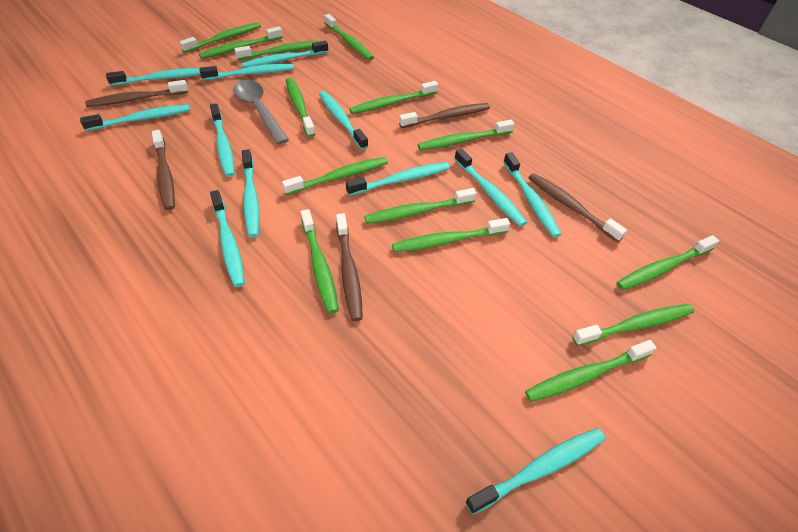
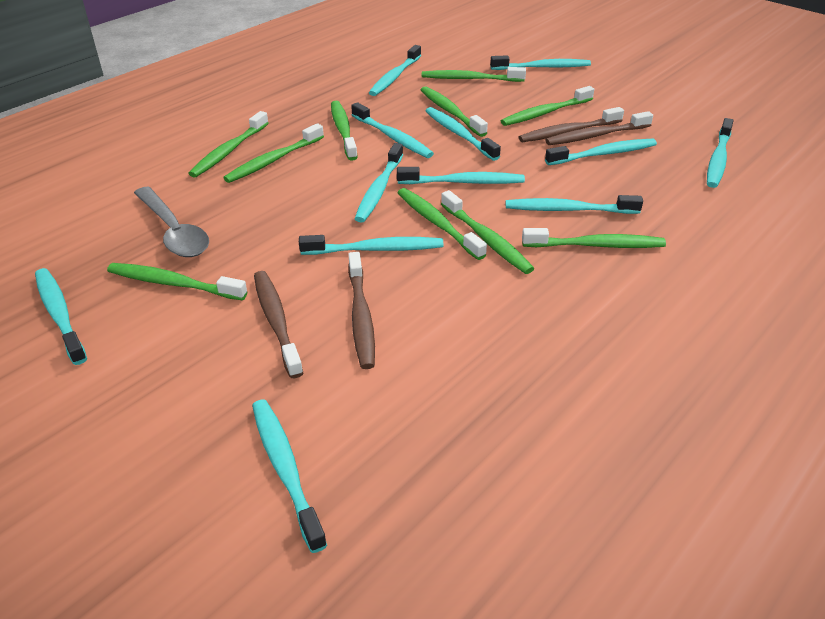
brown toothbrush: [85,80,188,107] [152,130,175,210] [336,213,363,321] [399,103,490,128] [529,173,627,242] = 5 -> [254,271,303,378] [348,252,375,369] [519,107,624,142] [545,111,653,145] = 4
green toothbrush: [179,22,261,53] [199,26,283,59] [234,41,320,60] [282,157,388,195] [286,78,315,137] [301,209,339,314] [324,14,374,60] [349,81,438,114] [364,188,477,224] [392,218,510,252] [418,120,515,151] [525,340,657,402] [572,304,694,346] [617,235,719,290] = 14 -> [107,263,247,301] [188,111,269,178] [223,123,324,183] [331,101,358,161] [397,188,487,260] [421,86,488,137] [422,67,526,82] [441,190,534,274] [501,86,594,126] [522,228,666,248] = 10

